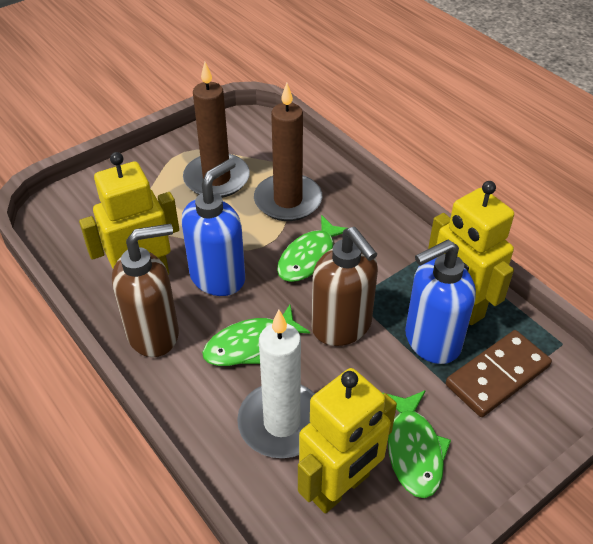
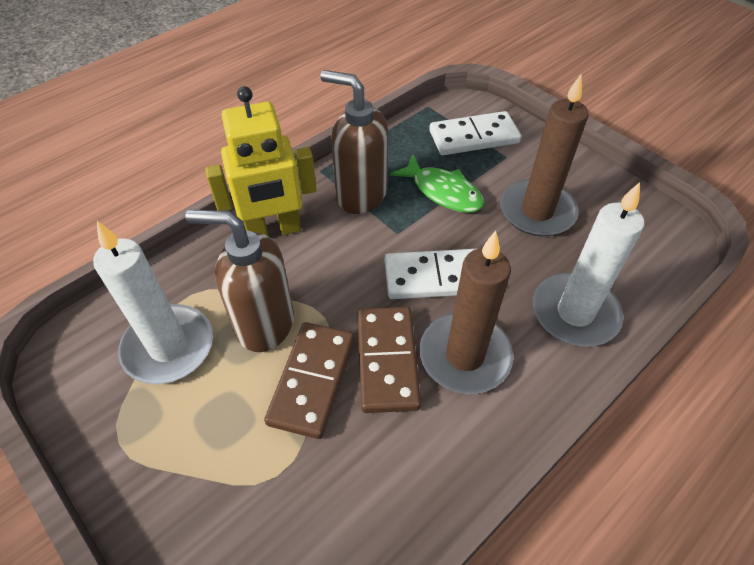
blue soap dispenser: [181,159,245,296] [405,240,476,364] = 2 -> none = 0
brown domino: [446,330,552,417] = 1 -> [264,322,355,439] [357,307,421,413] = 2
green fish: [202,305,310,366] [277,215,346,282] [383,390,451,498] = 3 -> [390,154,485,213] = 1
white candle: [237,310,315,458] = 1 -> [93,221,213,384] [533,182,644,347] = 2
white domino: none = 0 -> [385,248,479,299] [429,111,521,155] = 2
yellow robot: [79,152,179,275] [298,368,397,513] [428,181,514,325] = 3 -> [205,86,317,237] = 1

